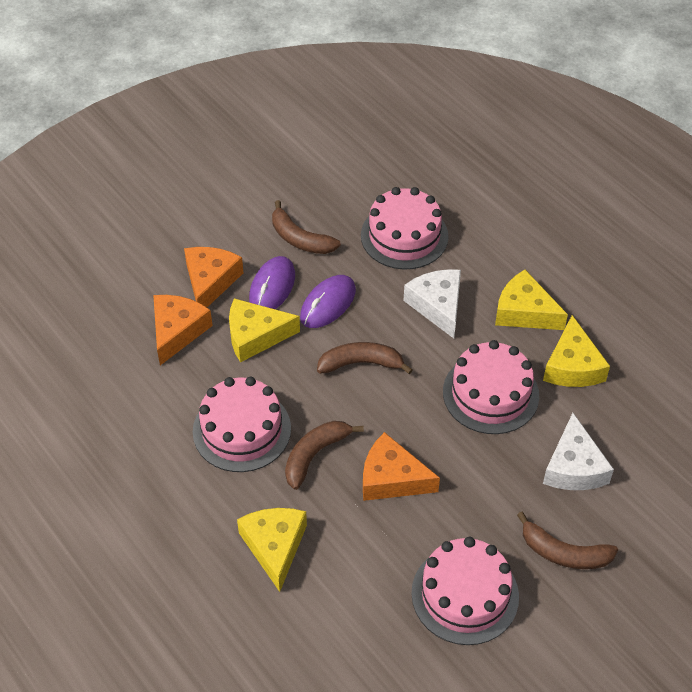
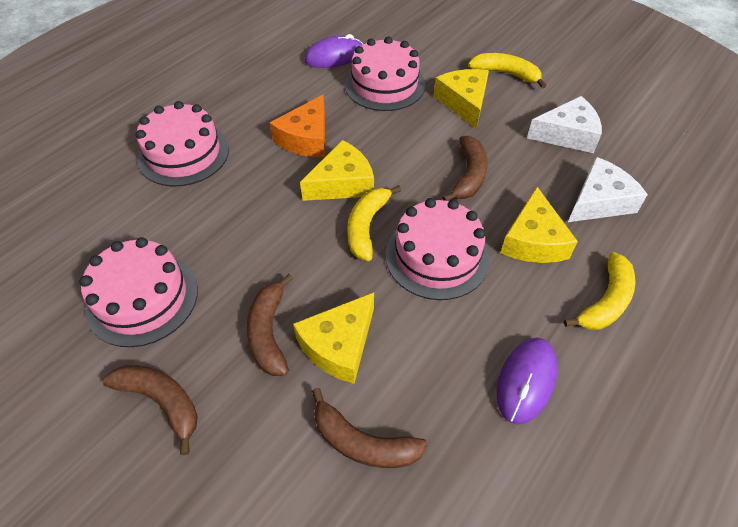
orange cheese: [153,295,213,365] [184,247,244,307] [363,432,440,501] = 3 -> [270,95,325,158] = 1
yellow banana: none = 0 -> [347,185,401,261] [468,53,547,89] [564,252,636,330] = 3

